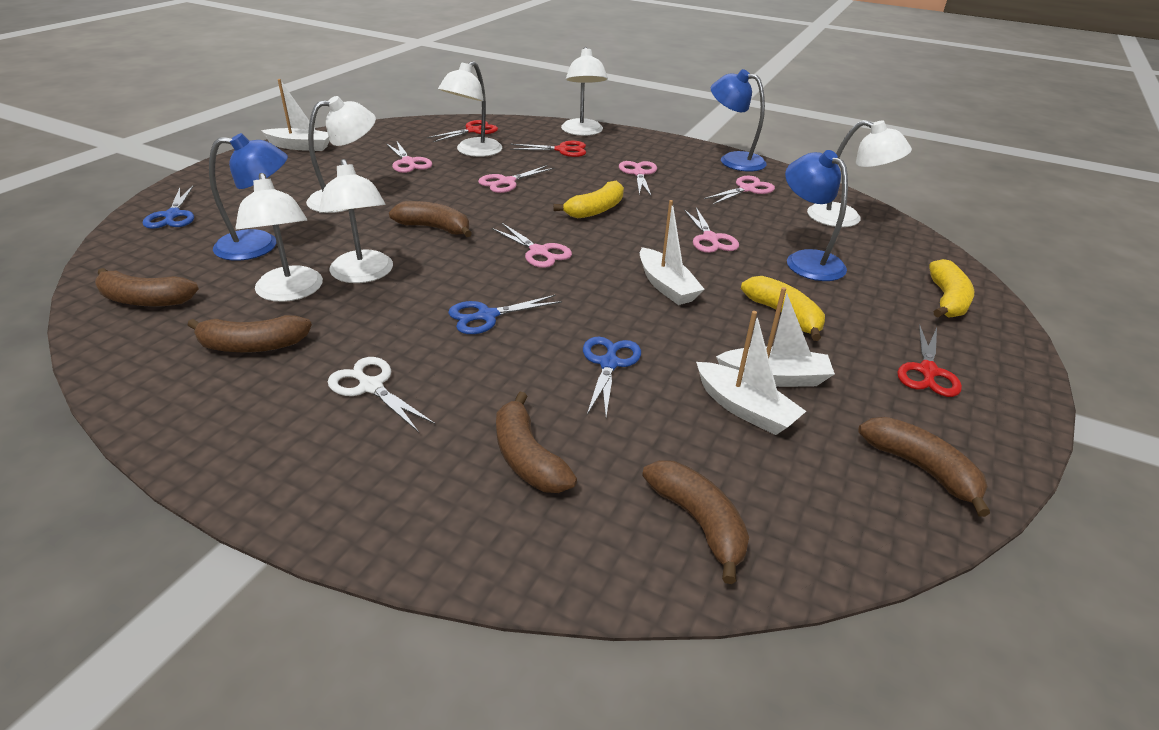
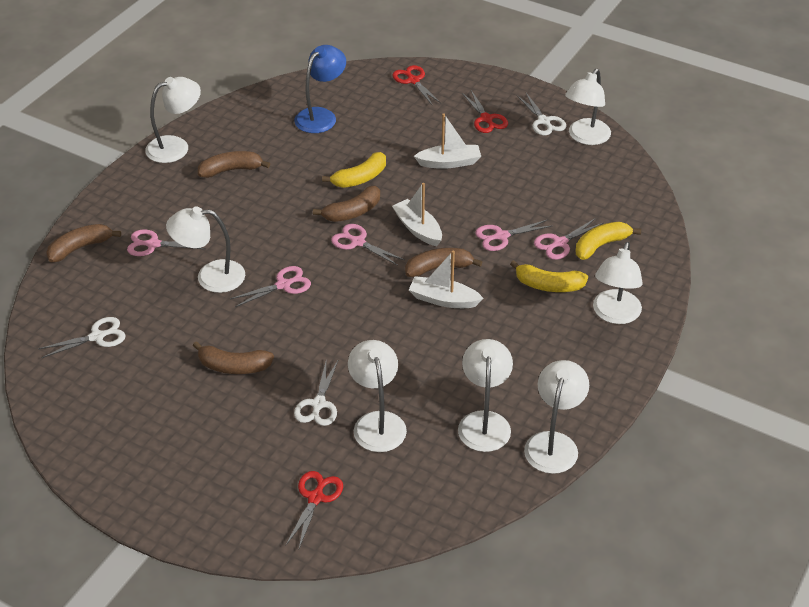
blue lamp: [209,133,288,261] [711,69,767,171] [785,150,848,281] = 3 -> [294,45,346,133] = 1
blue scissors: [143,186,194,229] [448,295,562,334] [583,337,641,417] = 3 -> none = 0
brown banana: [95,268,199,307] [188,315,312,353] [389,201,472,237] [496,392,577,493] [642,460,749,584] [859,417,990,517] = 6 -> [46,224,121,262] [193,341,274,374] [198,151,270,178] [313,186,380,222] [405,248,482,277] = 5
pink scissors: [386,142,432,173] [478,165,555,193] [491,223,572,268] [619,161,657,196] [684,208,739,253] [704,176,775,205] = 6 -> [127,229,205,256] [230,266,311,307] [331,224,405,266] [475,220,552,251] [534,218,604,260] = 5
white boat: [261,79,330,151] [640,200,705,305] [696,311,806,435] [716,287,835,387] = 4 -> [392,183,442,246] [409,251,483,308] [414,113,481,169] = 3
white lamp: [235,173,323,302] [306,96,376,213] [319,159,393,283] [438,61,502,157] [561,47,608,136] [807,120,912,227] = 6 -> [145,77,201,163] [166,207,245,293] [348,340,407,452] [458,339,513,452] [524,360,589,474] [565,69,611,145] [593,242,643,324] = 7
white scissors: [328,357,435,432] = 1 -> [38,317,126,358] [294,361,338,426] [517,93,566,135] = 3

